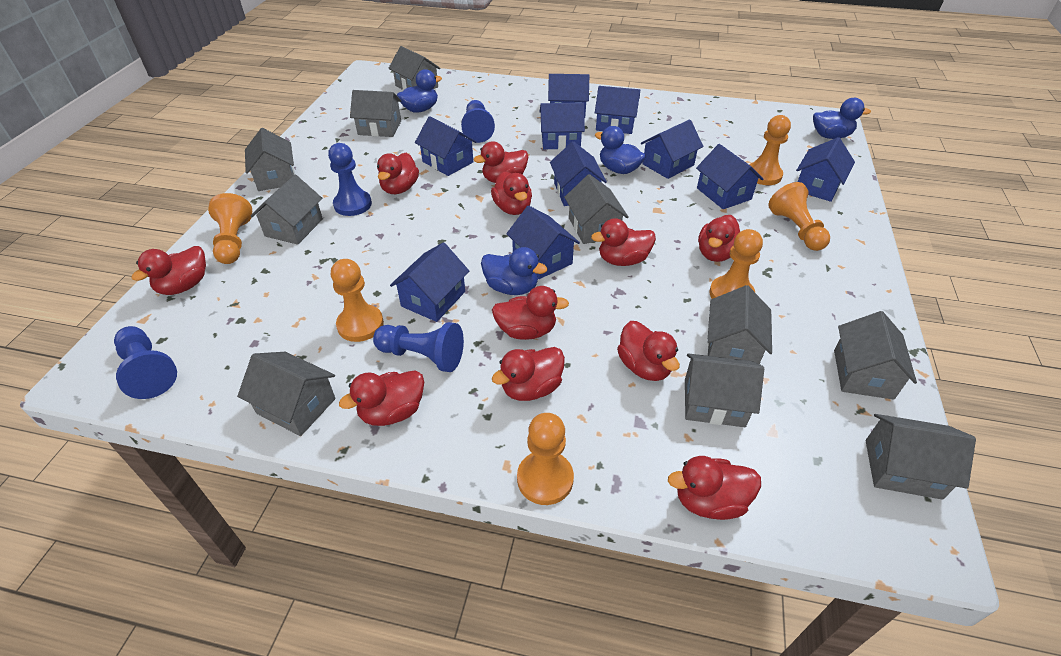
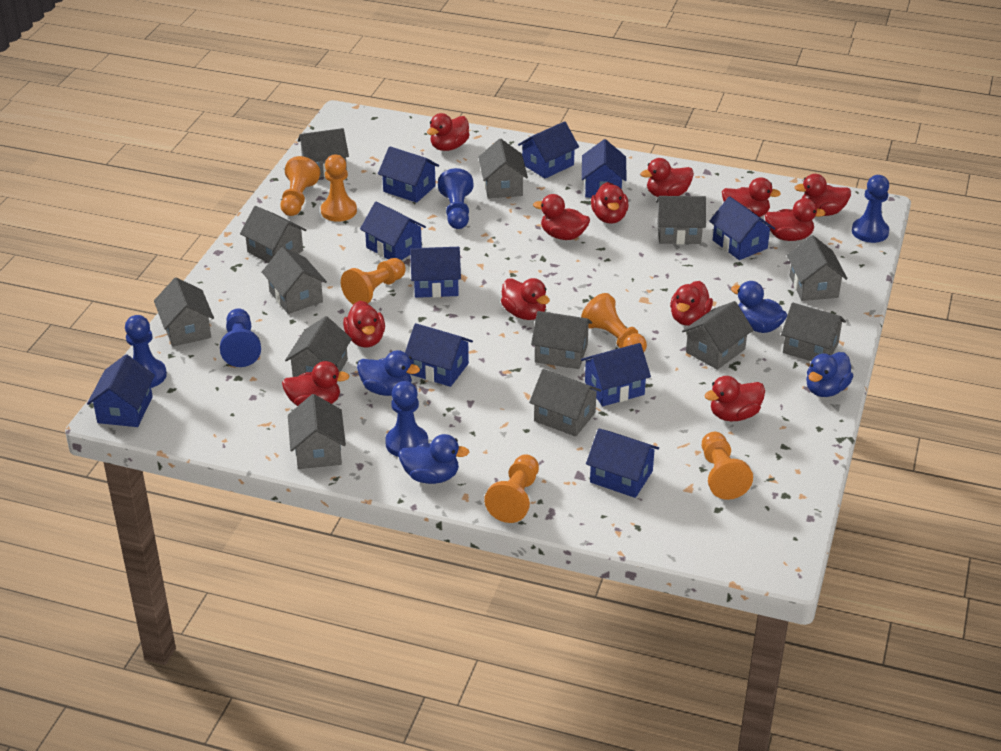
blue pawn: [114,326,177,399] [328,143,372,216] [373,322,464,372] [461,100,495,143] = 4 -> [125,315,167,388] [220,308,261,367] [385,381,428,457] [438,168,473,229] [852,175,889,243] = 5
grey house: [237,352,336,436] [245,128,295,191] [251,175,323,245] [350,90,401,137] [388,46,441,91] [564,174,629,244] [685,353,764,427] [707,285,772,364] [834,311,917,400] [866,414,976,500] = 10 -> [154,277,214,347] [240,206,306,263] [262,247,327,314] [285,316,352,377] [288,394,346,469] [298,128,349,178] [478,138,528,198] [529,369,601,437] [531,311,592,369] [656,196,706,244] [682,301,753,370] [781,303,846,361] [787,236,848,301] = 13
red duck: [131,246,206,295] [339,370,424,426] [377,153,419,194] [473,141,528,183] [491,171,532,215] [492,286,569,340] [492,347,565,401] [591,218,656,266] [617,321,680,381] [668,456,761,520] [698,215,740,262] = 11 -> [282,361,350,406] [343,301,385,347] [427,113,470,151] [501,278,550,320] [533,194,590,240] [591,182,629,224] [640,158,694,197] [670,281,713,326] [704,376,765,421] [722,177,781,217] [765,198,826,241] [795,174,851,216] = 12

